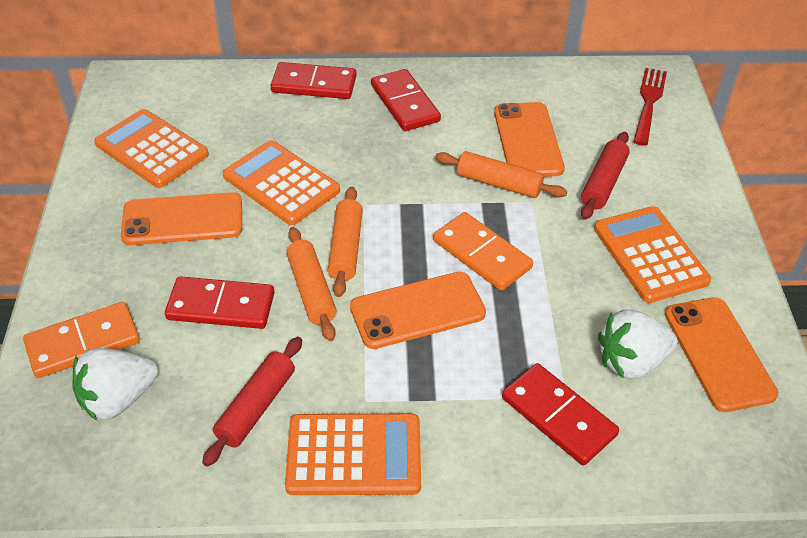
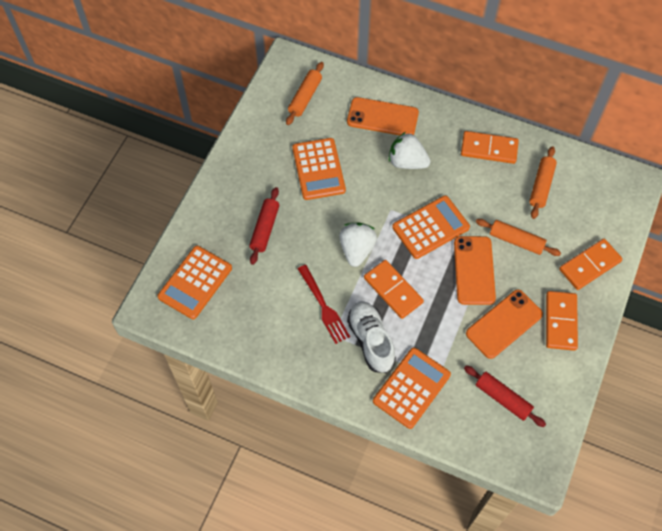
orange domino: [23,302,140,378] [433,212,533,291] = 2 -> [364,260,424,319] [461,131,519,164] [546,291,578,351] [559,239,622,290] = 4
orange phone: [121,192,242,245] [350,272,486,349] [494,102,565,177] [665,297,779,412] = 4 -> [347,97,419,135] [454,236,496,305] [466,290,543,359] = 3
red domino: [165,276,275,329] [271,62,357,99] [371,69,441,131] [502,363,619,465] = 4 -> none = 0
white shoe: none = 0 -> [347,301,396,373] = 1

